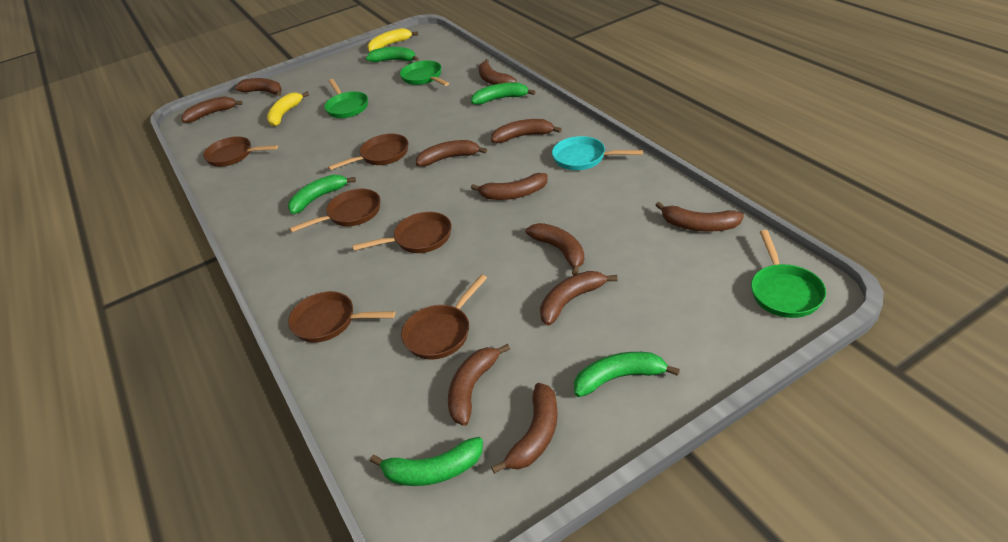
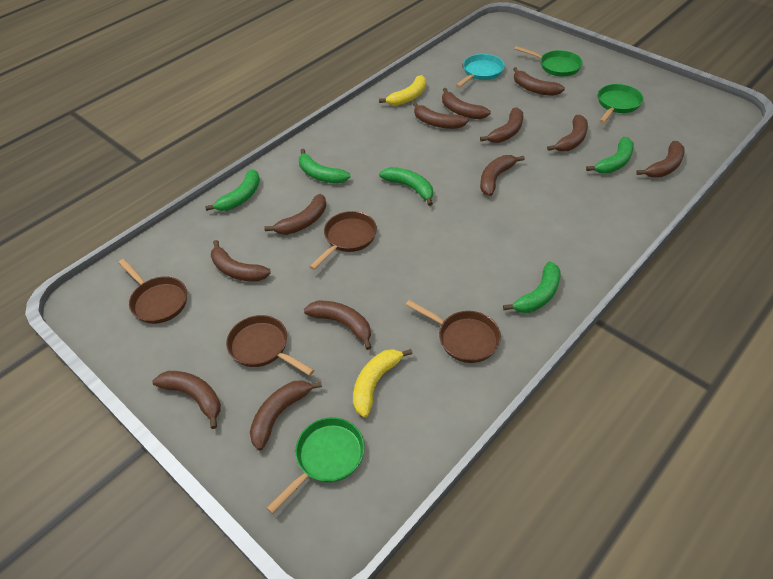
brown banana: [182,96,243,123] [235,78,282,96] [416,140,487,166] [448,344,510,426] [471,173,547,200] [478,59,517,85] [491,119,562,143] [491,383,558,474] [526,223,584,276] [540,271,618,325] [655,202,744,232] = 11 -> [152,371,221,429] [211,240,271,282] [250,380,322,450] [264,194,326,235] [304,301,372,350] [412,102,469,129] [442,88,491,119] [480,107,523,143] [480,155,525,196] [513,67,565,96] [547,115,588,151] [636,141,685,178] = 12
brown pan: [203,136,278,167] [288,291,395,343] [290,189,380,232] [328,134,408,170] [352,212,452,253] [401,275,487,360] = 6 -> [118,259,187,324] [226,315,314,376] [309,211,377,270] [406,300,501,363] = 4

